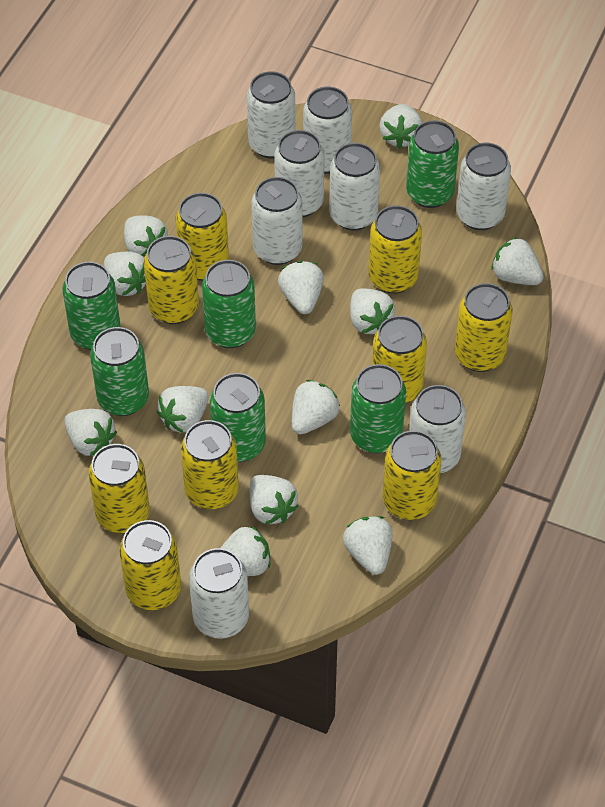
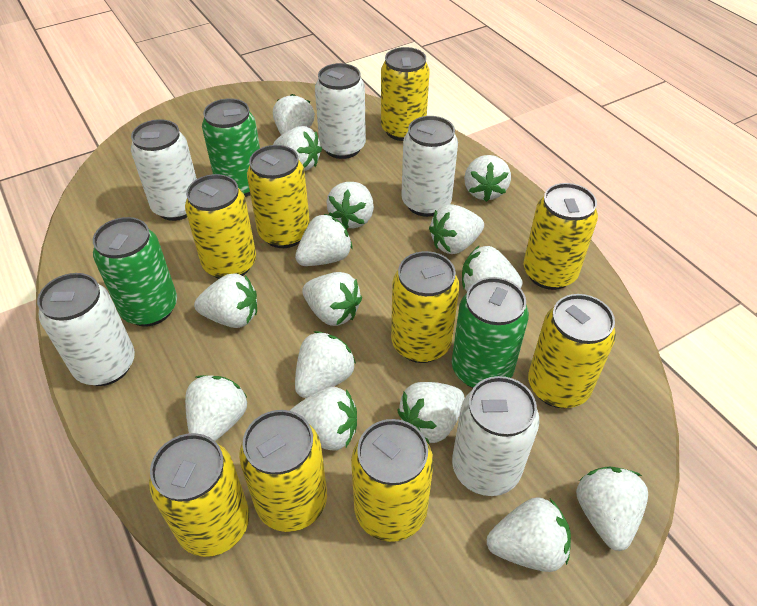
green can: [62,262,121,350] [90,327,149,416] [202,260,256,348] [210,373,266,462] [350,364,406,454] [406,120,459,208] = 6 -> [93,217,177,327] [202,98,260,197] [452,277,529,388] = 3
white can: [189,548,249,638] [247,71,295,159] [251,177,302,265] [274,130,325,218] [303,86,352,174] [329,143,380,231] [409,385,466,473] [456,143,511,230] = 8 -> [37,273,135,386] [131,119,197,221] [315,63,366,159] [401,116,458,217] [452,376,540,496] = 5
white strawberry: [64,409,117,456] [104,252,146,296] [124,216,168,258] [157,386,208,433] [221,526,270,576] [249,475,298,525] [278,261,324,314] [292,380,340,435] [343,516,392,575] [350,288,395,334] [379,104,422,149] [492,237,544,285] = 12 -> [185,375,247,441] [194,273,257,328] [273,94,315,135] [273,126,322,171] [289,387,357,450] [295,214,352,266] [295,331,356,398] [302,272,362,326] [327,182,374,229] [397,382,464,444] [429,204,484,254] [462,245,523,291] [464,155,511,202] [487,497,571,572] [576,466,648,551] = 15

